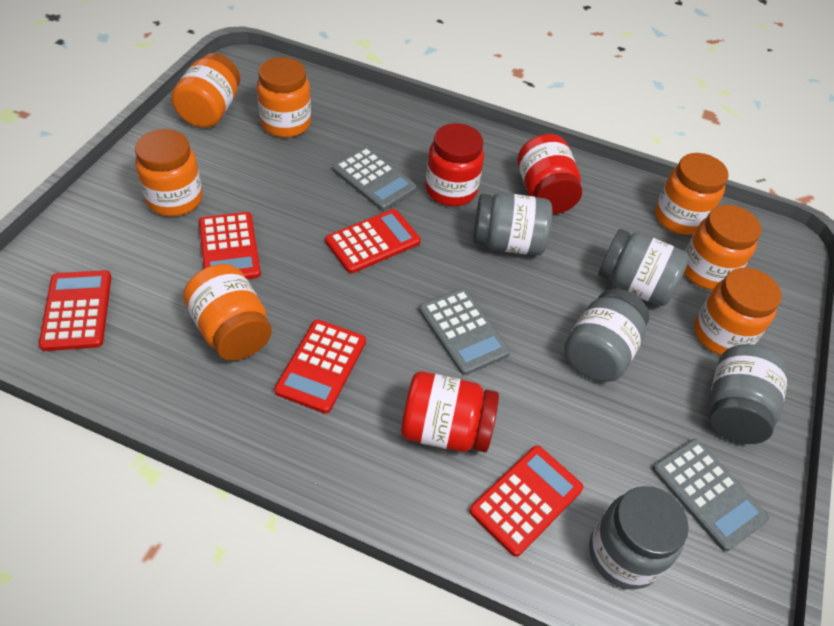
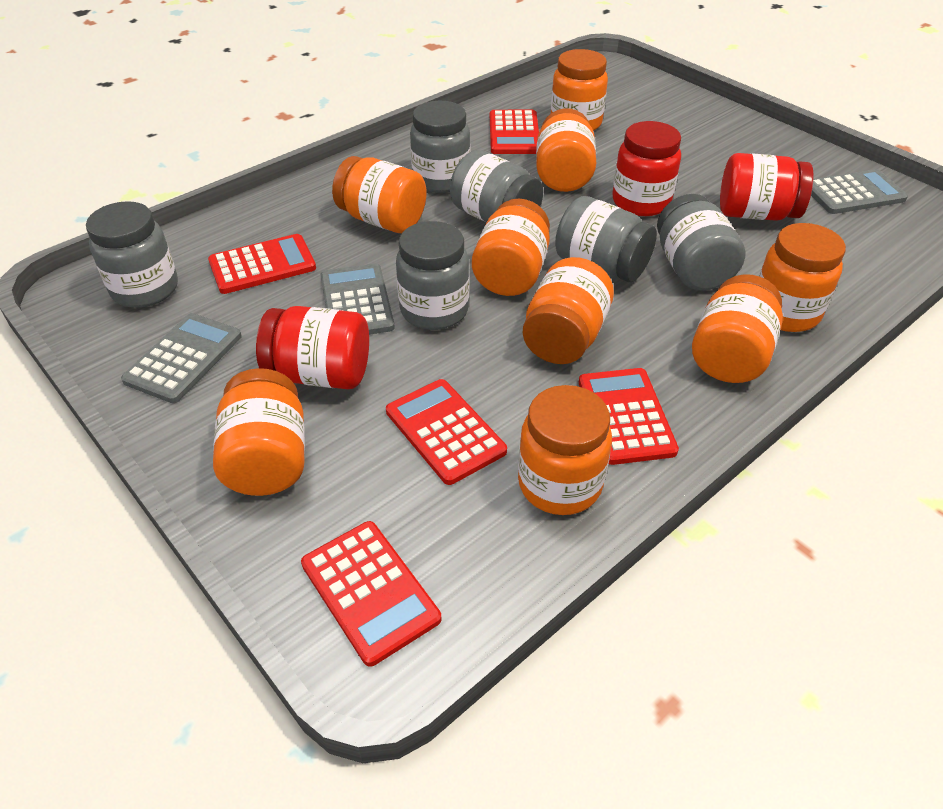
grey jar: [473,193,552,256] [564,289,649,382] [589,486,689,590] [598,229,689,306] [709,344,788,444] = 5 -> [86,201,178,308] [396,221,469,330] [410,101,470,193] [450,150,543,222] [555,196,657,282] [657,194,746,291] = 6
orange jar: [135,129,203,216] [171,53,240,128] [183,264,272,361] [257,57,311,138] [655,153,729,235] [684,205,761,290] [694,268,782,355] = 7 -> [213,368,305,496] [332,156,427,233] [472,199,550,296] [518,385,612,515] [523,257,614,364] [536,108,596,192] [551,49,608,131] [692,274,783,383] [759,223,846,332] = 9

